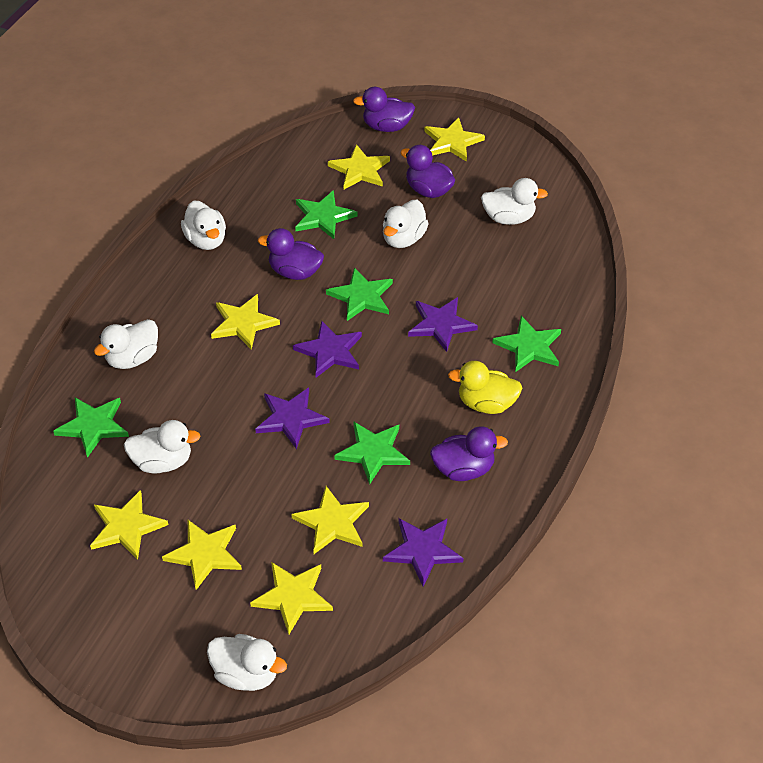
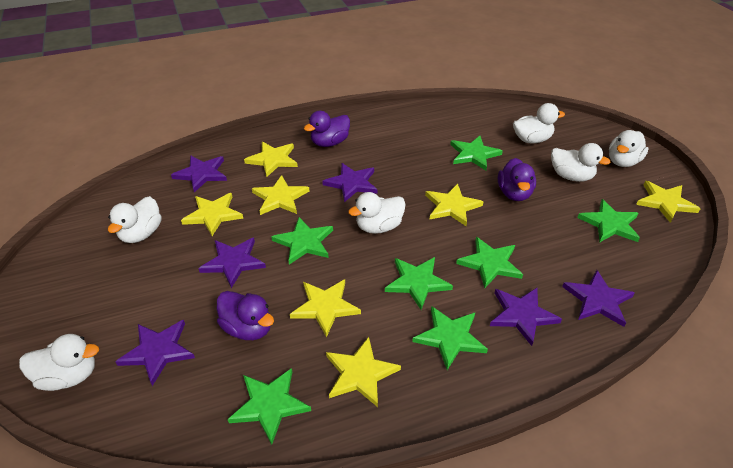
green star: [53,398,129,458] [295,190,358,239] [326,267,393,321] [334,421,410,484] [492,316,561,372] = 5 -> [228,368,311,445] [271,217,333,265] [385,257,453,310] [412,306,488,370] [450,136,503,170] [456,237,523,288] [577,199,640,242] = 7
purple duck: [258,228,324,280] [353,87,415,132] [400,145,456,198] [430,426,508,481] = 4 -> [217,291,274,340] [304,111,350,147] [498,158,536,201] = 3
purple star: [255,387,330,449] [293,321,362,378] [383,518,464,587] [408,297,478,352] = 4 -> [115,320,195,386] [171,155,227,193] [198,238,266,288] [322,163,377,202] [490,288,562,346] [562,270,635,327] = 6
yellow duck: [448,361,522,414] = 1 -> none = 0

